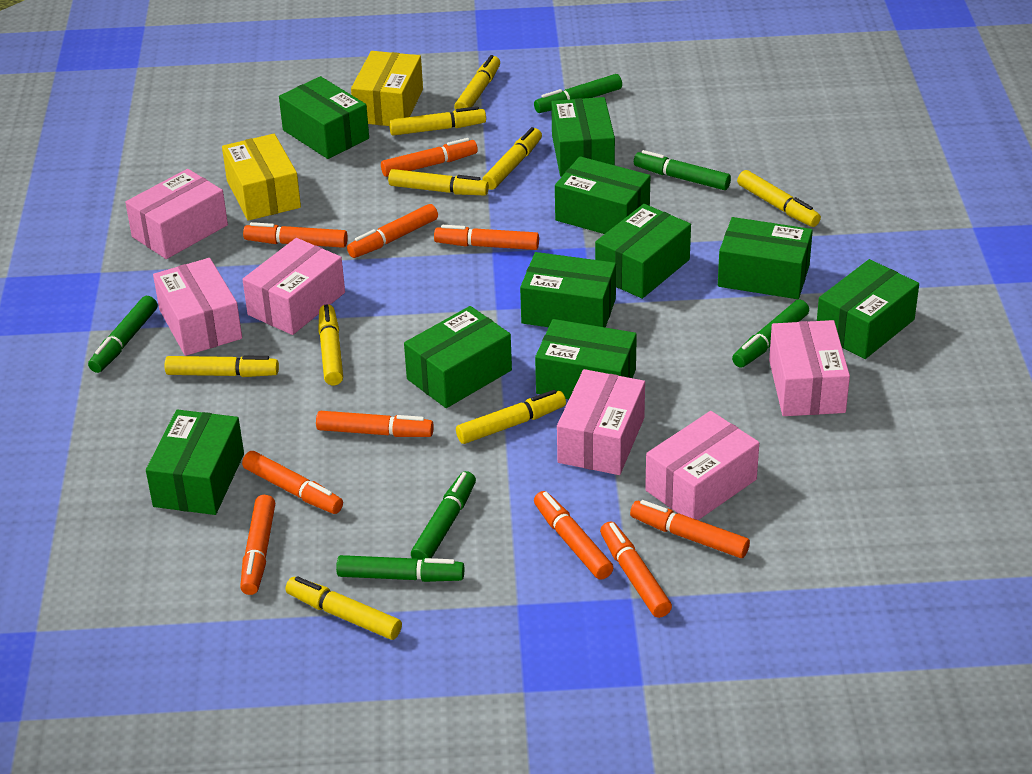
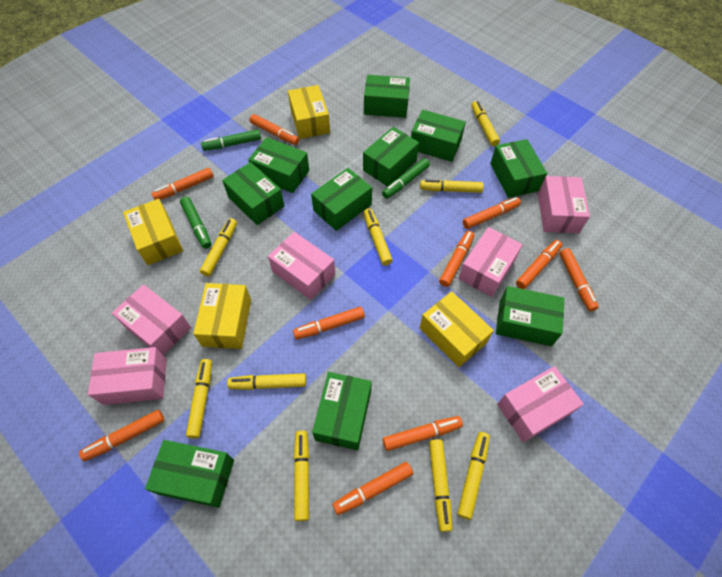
green marker: [88,296,158,373] [336,555,464,582] [411,471,476,560] [534,74,622,113] [634,150,731,190] [732,300,809,368] = 6 -> [180,197,211,249] [201,130,261,151] [382,158,430,199] = 3
yellow box: [222,134,301,221] [351,51,423,126] = 2 -> [123,199,183,265] [193,283,251,349] [288,85,330,139] [420,291,494,367] = 4

